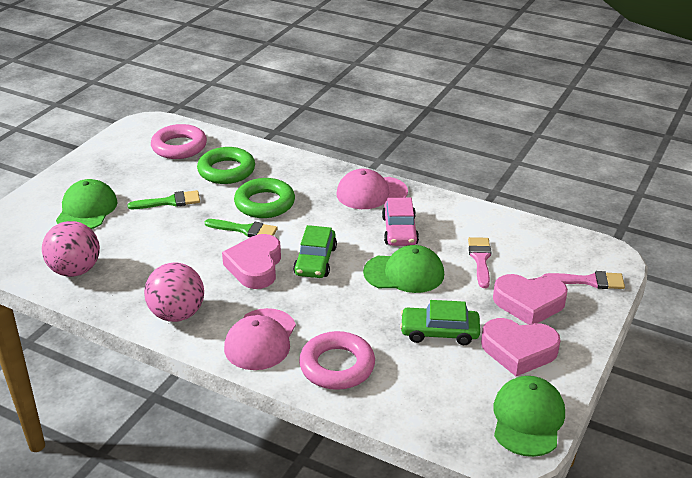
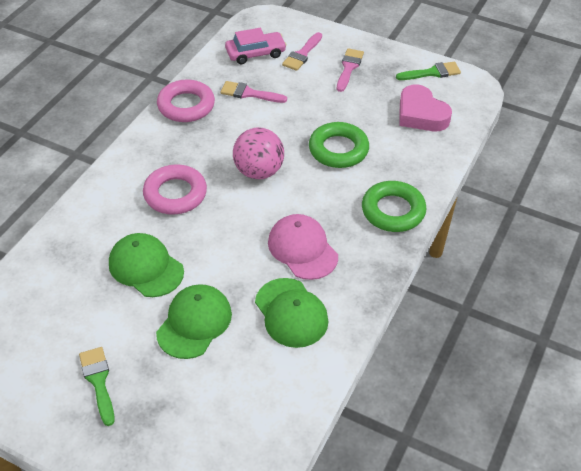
green car: [293,225,337,278] [400,300,480,345] = 2 -> none = 0
pink ball: [42,221,100,277] [144,263,204,322] = 2 -> [233,127,284,179] = 1
pink brush: [468,237,491,288] [543,271,625,289] = 2 -> [221,81,287,103] [282,32,322,71] [337,48,364,92] = 3
pink cap: [224,308,296,370] [336,169,408,209] = 2 -> [268,214,338,280] = 1
pink heart: [222,234,281,289] [481,318,561,376] [493,274,568,325] = 3 -> [399,84,452,131] = 1

